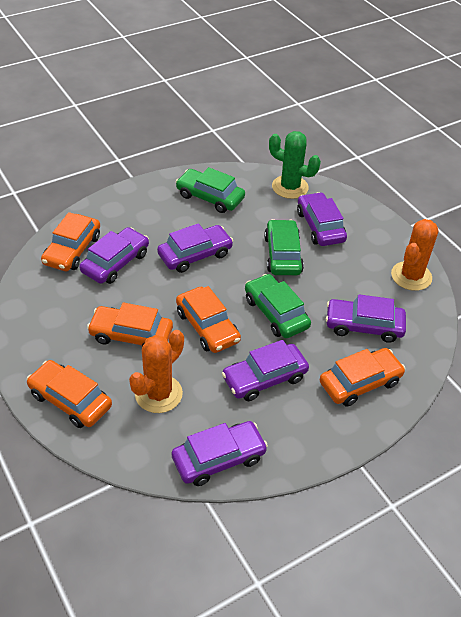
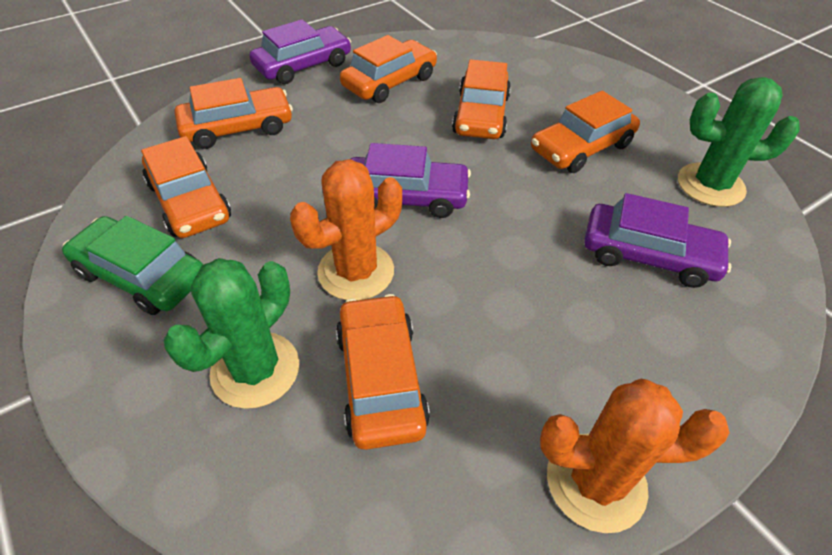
green cactus: [269,131,321,199] = 1 -> [164,258,299,409] [678,77,800,207] = 2
green car: [176,167,245,213] [245,274,311,338] [264,219,304,275] = 3 -> [62,216,203,315] = 1
orange car: [27,360,112,428] [41,212,100,271] [87,302,173,347] [176,286,241,353] [320,348,405,407] = 5 -> [141,136,231,238] [175,78,293,149] [336,294,430,450] [340,35,437,103] [452,59,511,139] [531,91,640,173] = 6
purple car: [79,227,149,284] [157,223,233,273] [171,421,268,486] [222,340,309,401] [297,192,347,246] [326,294,406,343] = 6 -> [249,19,351,84] [351,143,471,218] [584,193,732,288] = 3

